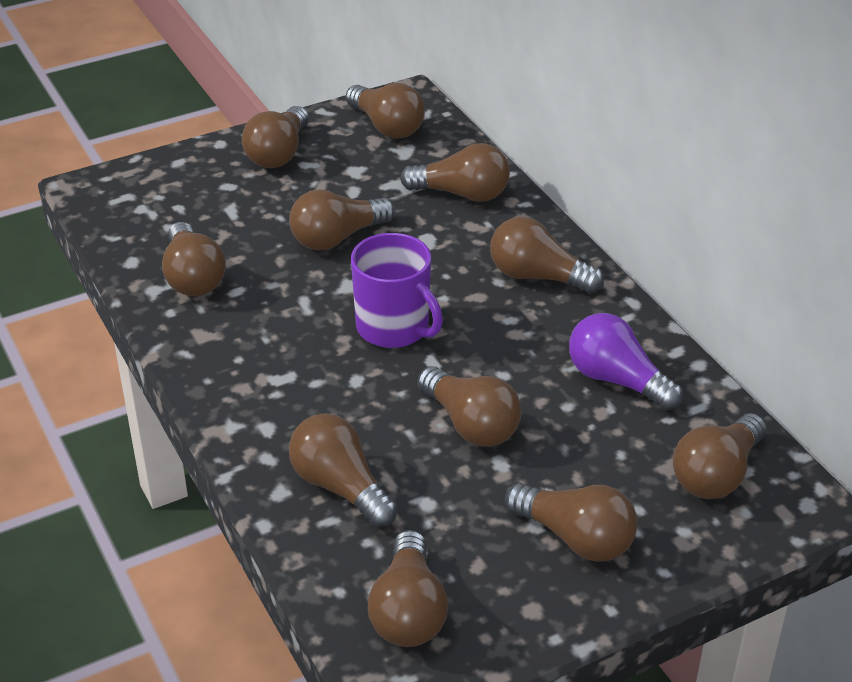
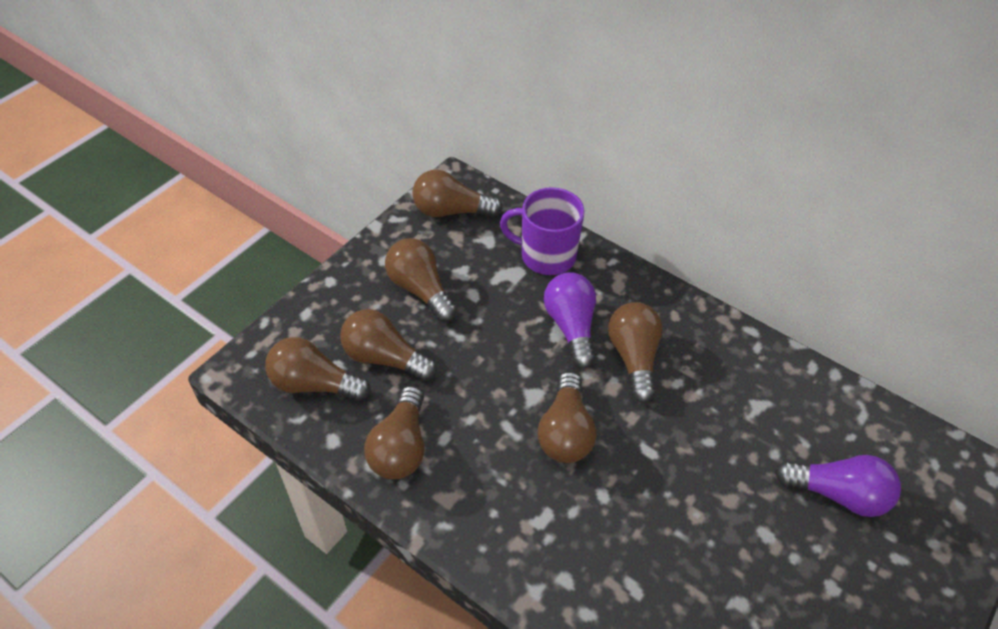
brown light bulb: [162,222,226,296] [242,106,309,168] [289,189,395,250] [289,413,398,528] [346,83,425,139] [368,530,448,647] [400,143,510,202] [418,366,521,447] [490,217,604,293] [505,483,638,562] [673,413,767,499] = 11 -> [265,337,371,401] [340,309,437,381] [364,386,424,479] [385,238,457,322] [412,170,503,217] [538,372,596,463] [608,302,663,403] = 7
purple light bulb: [569,313,683,411] = 1 -> [544,272,596,369] [775,455,901,517] = 2

